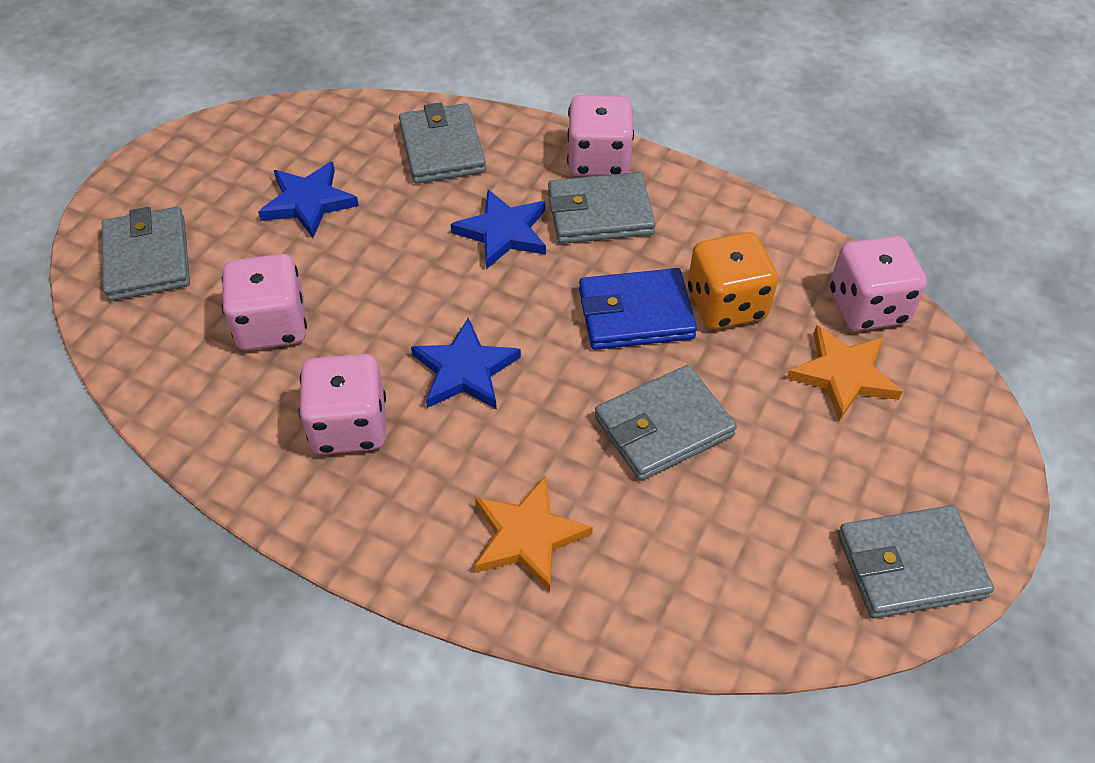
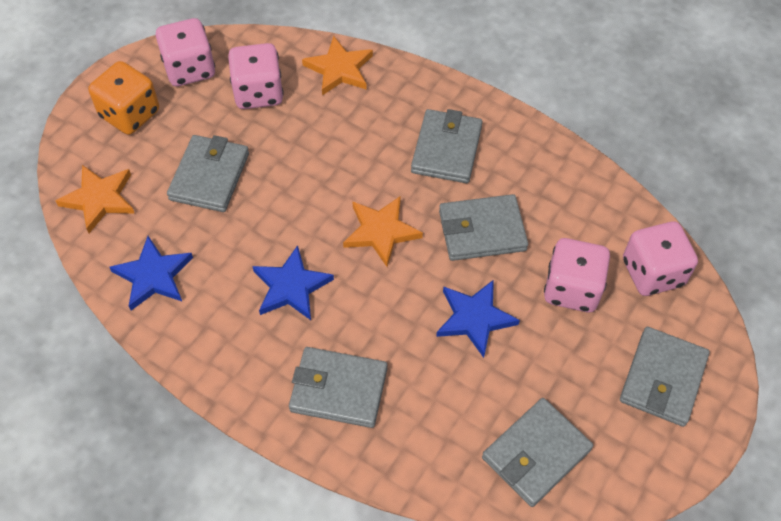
blue wallet: [579,268,697,350] = 1 -> none = 0
grey wallet: [102,207,190,301] [399,102,486,184] [548,172,656,244] [595,365,737,481] [838,505,994,619] = 5 -> [167,135,249,212] [289,347,388,428] [411,109,483,183] [439,194,528,261] [482,398,593,507] [620,327,710,427] = 6
orange star: [475,475,593,592] [787,325,903,421] = 2 -> [56,165,135,233] [302,36,373,96] [343,196,423,267] = 3

